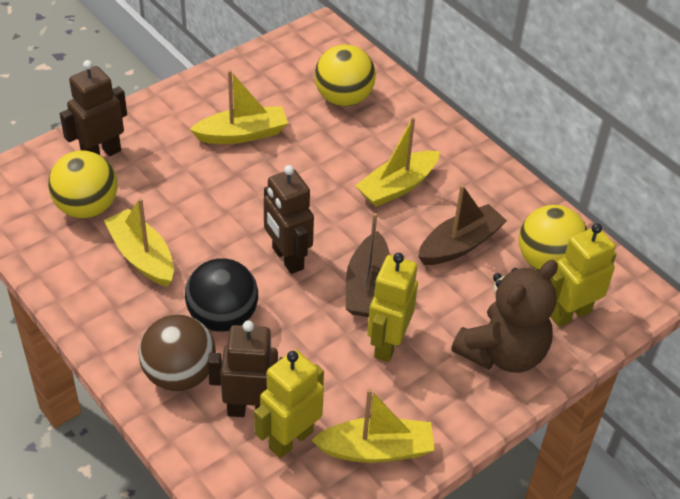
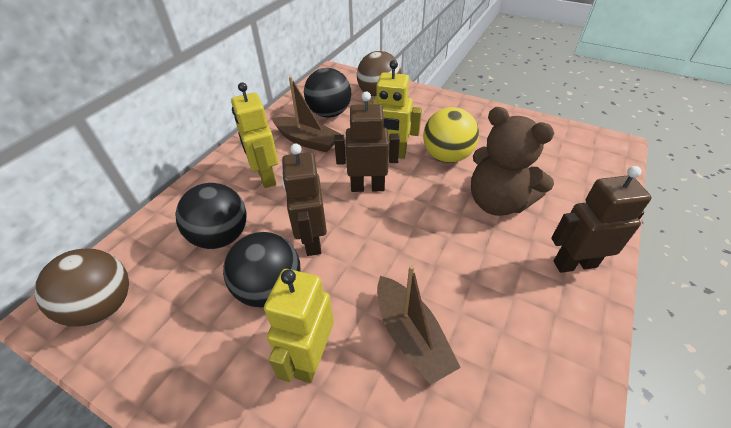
black ball: [185,258,258,331] = 1 -> [175,183,247,249] [223,232,300,307] [304,68,351,118] = 3
brown ball: [138,314,216,391] = 1 -> [35,248,129,327] [357,51,401,98] = 2
yellow ball: [48,150,118,218] [314,44,376,106] [519,205,587,271] = 3 -> [423,107,479,163] = 1
yellow boat: [104,198,174,287] [189,70,288,144] [312,389,435,463] [355,117,440,207] = 4 -> none = 0

